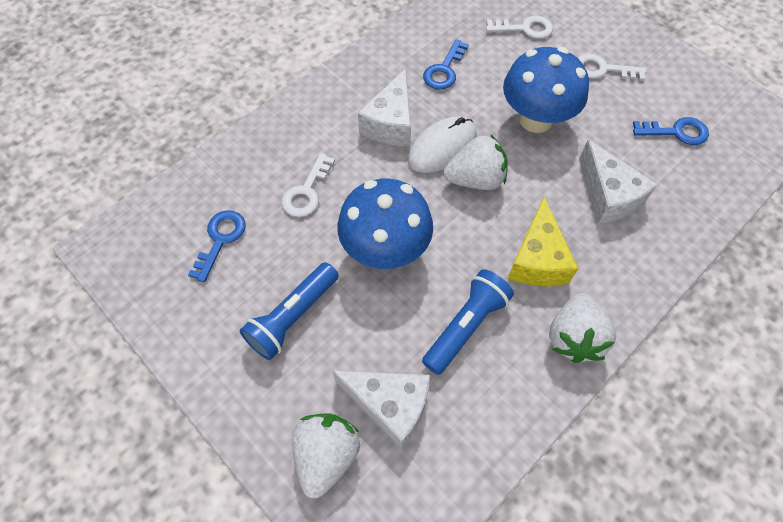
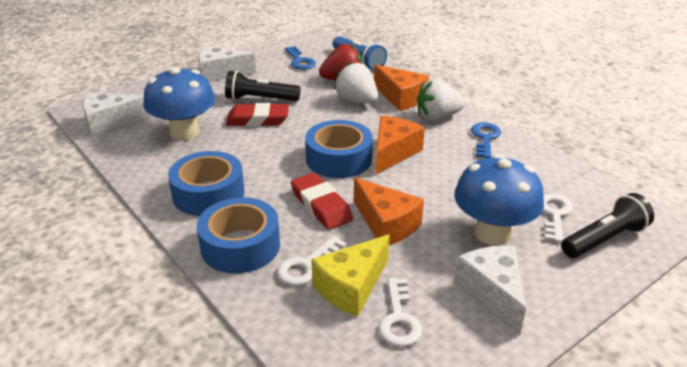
black flashlight: none = 0 -> [225,71,301,101] [561,193,654,258] = 2
blue flashlight: [239,262,339,360] [422,269,514,375] = 2 -> [333,36,387,70] = 1
blue key: [188,210,246,282] [423,39,469,90] [633,117,709,145] = 3 -> [285,46,316,70] [471,123,501,158] = 2
blue tape: none = 0 -> [168,151,245,216] [197,197,280,273] [305,120,373,178] = 3
orange cheese: none = 0 -> [354,177,424,245] [374,65,429,111] [376,116,425,174] = 3
red eraser: none = 0 -> [226,103,289,127] [291,173,353,230] = 2
red strawberry: none = 0 -> [319,44,363,81] = 1
white mouse: [408,116,477,173] = 1 -> none = 0
white strawberry: [292,413,360,498] [443,135,507,190] [549,293,616,363] = 3 -> [334,62,378,104] [417,79,465,121] = 2

